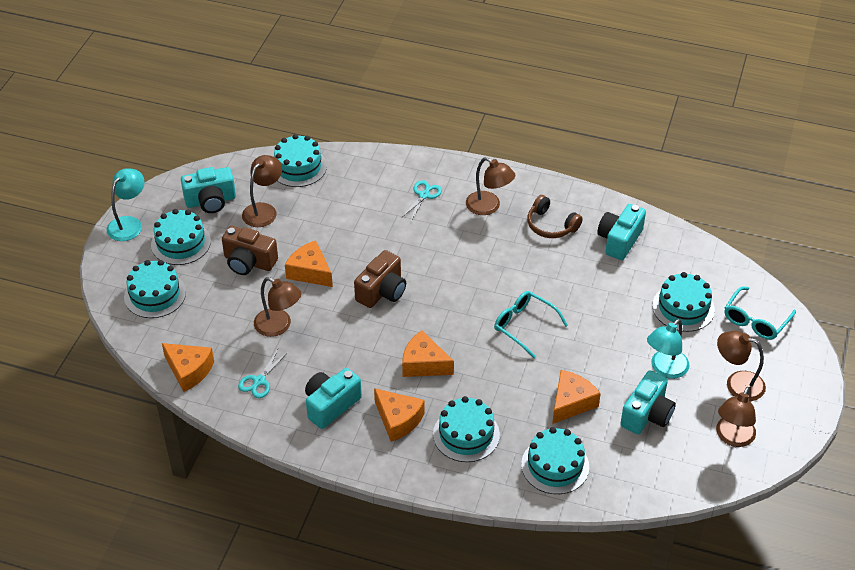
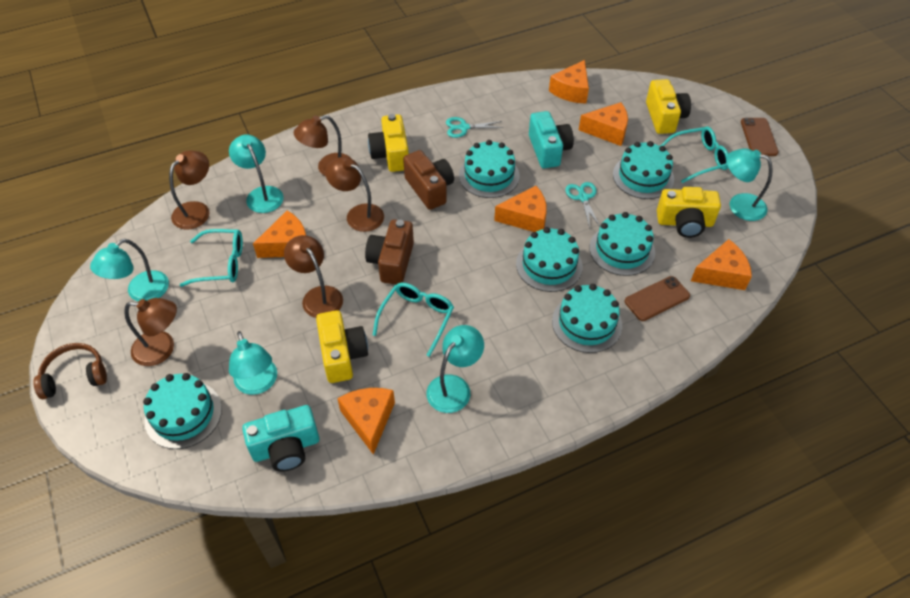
brown phone: none = 0 -> [625,276,690,321] [741,118,779,156] = 2
orange cheese: [162,343,214,392] [285,240,333,287] [374,388,425,442] [402,330,454,377] [552,370,601,424] = 5 -> [253,211,306,258] [337,388,395,455] [494,186,547,232] [549,60,589,104] [579,102,628,146] [691,239,752,290] = 6
turquoise camera: [181,167,236,213] [305,368,362,429] [597,204,646,260] [620,370,676,434] = 4 -> [242,405,319,471] [529,111,574,168] = 2
turquoise glasses: [494,291,568,358] [725,286,796,340] = 2 -> [180,229,243,287] [373,283,454,357] [660,126,729,183] = 3
turquoise lamp: [107,168,144,241] [647,319,689,379] = 2 -> [90,239,169,301] [229,134,284,213] [229,331,277,395] [427,325,484,413] [727,148,773,221] = 5
yellow camera: none = 0 -> [316,310,368,383] [368,114,409,172] [646,79,691,134] [657,187,721,238] = 4

